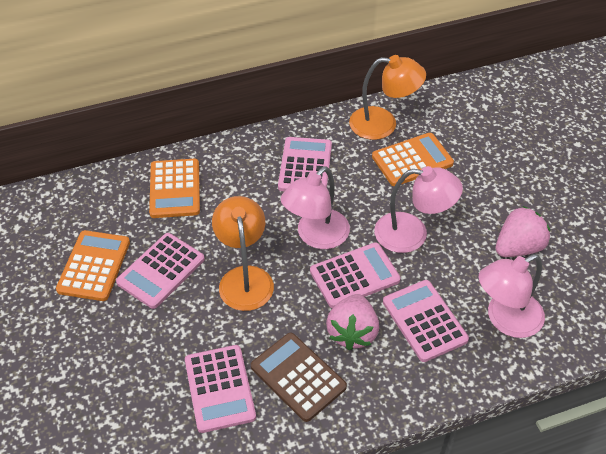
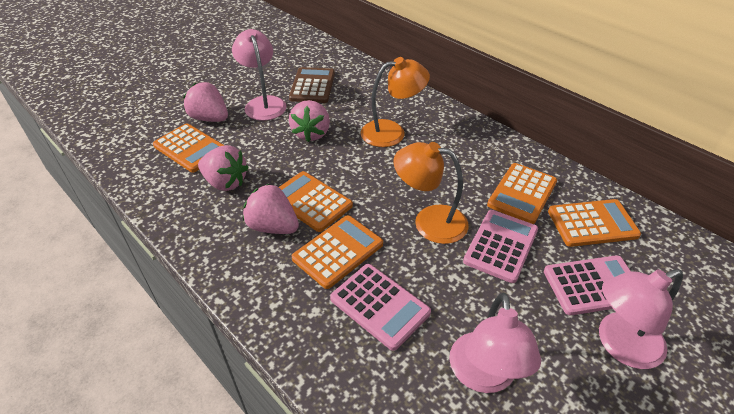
orange calculator: [56,230,130,301] [149,159,200,218] [372,133,454,186] = 3 -> [153,123,225,173] [279,171,353,232] [292,215,383,289] [487,163,557,224] [548,199,641,247] = 5
pink calculator: [116,233,205,309] [185,345,256,433] [278,137,332,191] [310,242,401,308] [383,280,469,362] = 5 -> [330,264,431,351] [463,210,538,283] [544,255,631,315] = 3
pink strawberry: [326,294,379,350] [496,206,550,257] = 2 -> [183,82,228,122] [198,145,249,191] [243,184,299,234] [289,100,330,142] = 4

